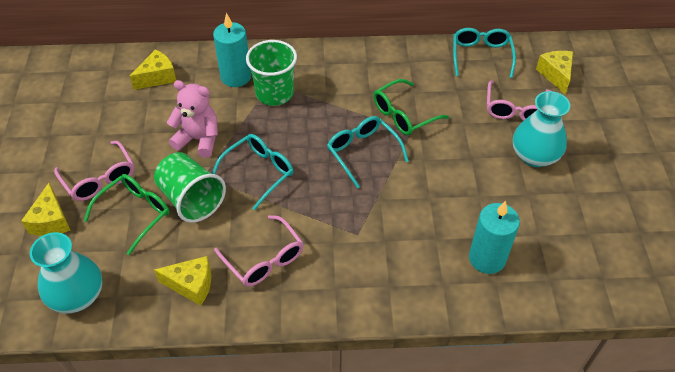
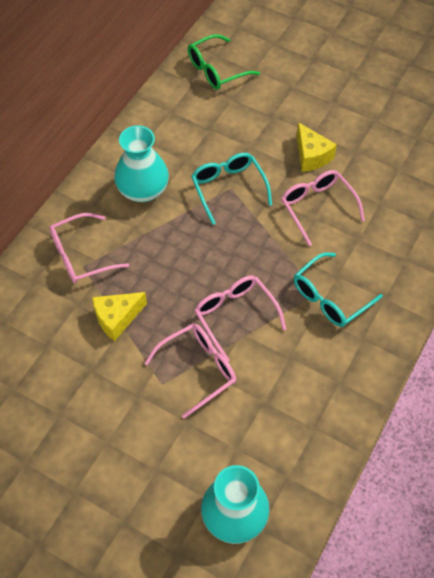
green cup: [154,152,226,223] [246,40,297,106] = 2 -> none = 0
green glasses: [84,174,170,255] [373,79,449,135] = 2 -> [188,34,260,89] = 1
pink glasses: [54,141,134,201] [214,215,304,287] [487,81,551,121] = 3 -> [49,213,129,283] [144,324,236,419] [194,276,286,362] [281,170,365,246] = 4
pink teddy bear: [167,80,218,158] = 1 -> none = 0
turquoise candle: [213,13,251,87] [469,201,520,274] = 2 -> none = 0
turquoise glasses: [212,134,293,210] [327,116,409,188] [453,28,516,78] = 3 -> [191,153,272,225] [294,252,383,327] = 2
yellow cheese: [21,183,70,236] [130,49,176,90] [154,256,211,306] [536,51,573,94] = 4 -> [92,292,147,341] [296,122,337,172] = 2

